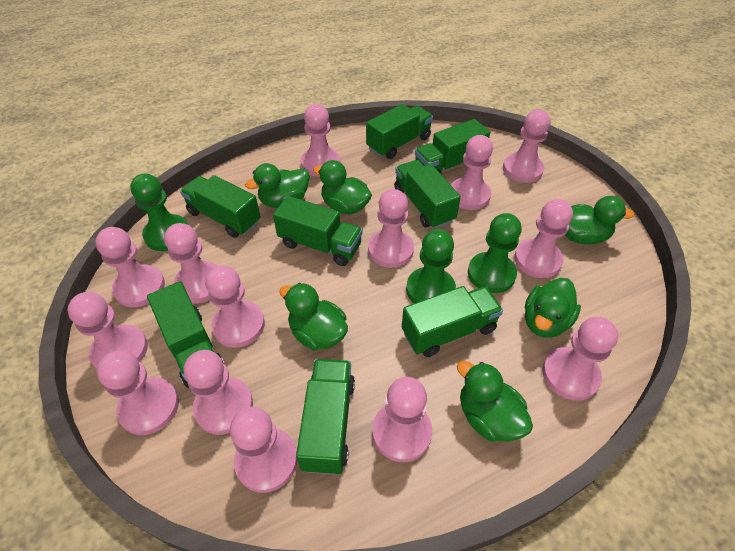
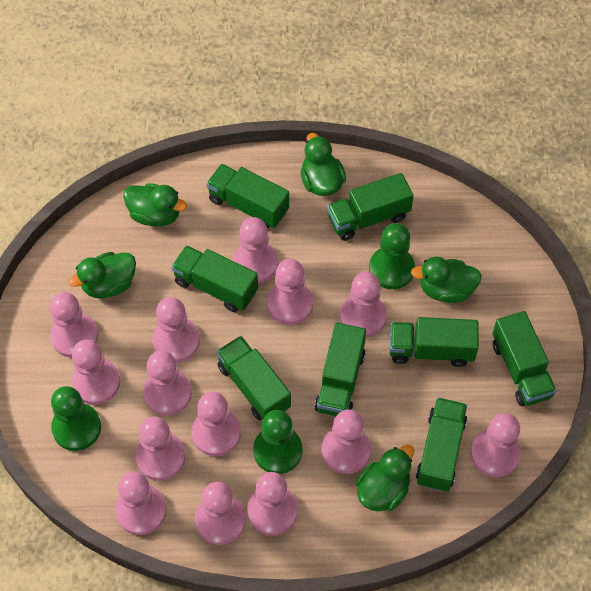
green duck: [245,163,310,208] [279,283,348,350] [313,160,372,214] [457,361,533,442] [525,278,581,338] [565,196,634,244] = 6 -> [68,252,136,298] [123,183,187,227] [301,133,346,196] [356,444,414,512] [411,257,482,303] = 5

